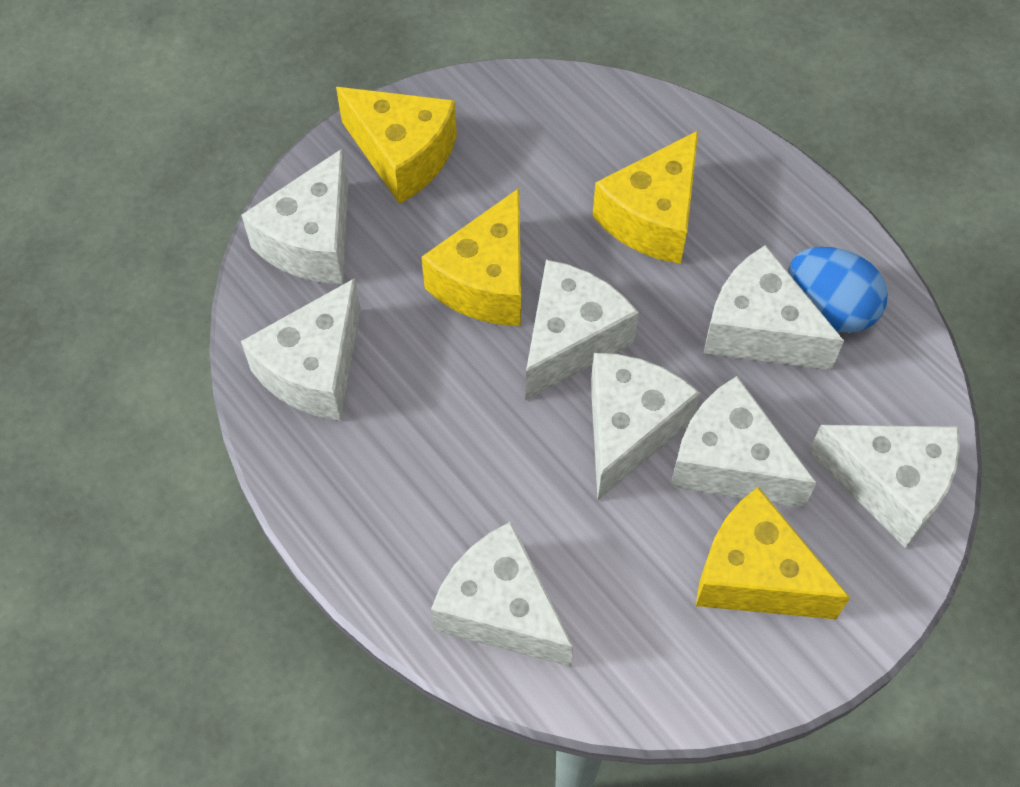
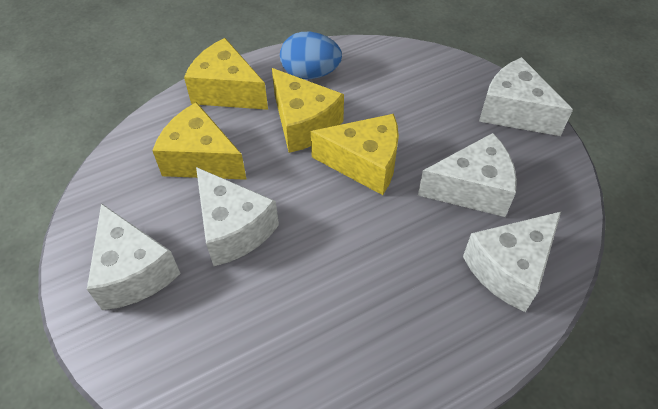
white cheese: [241,278,361,421] [242,149,348,284] [431,522,573,667] [525,260,639,400] [591,353,700,500] [671,376,816,508] [704,245,844,370] [809,425,960,548] = 8 -> [87,203,181,310] [196,167,279,266] [418,133,517,217] [463,212,561,312] [479,57,573,136] = 5

